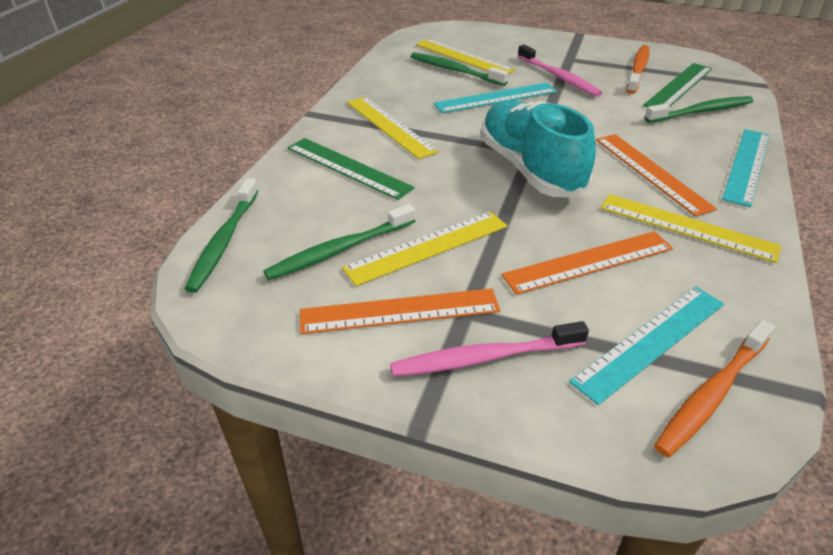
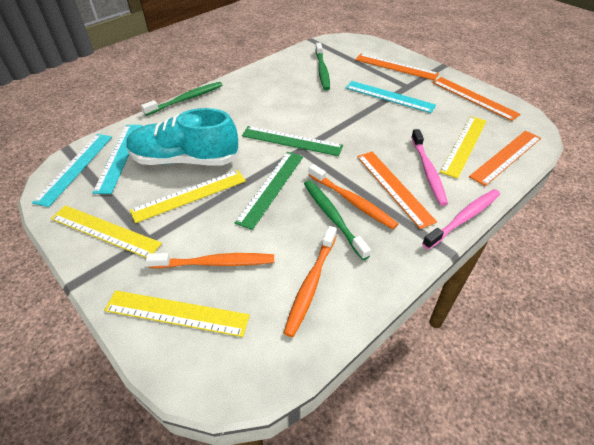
green toothbrush: [184,178,259,293] [263,204,415,280] [410,52,509,86] [645,96,753,123] = 4 -> [141,82,223,116] [304,180,371,260] [315,43,330,90] = 3
orange ruler: [300,288,500,334] [501,231,673,295] [596,134,717,217] = 3 -> [355,54,439,81] [357,152,437,229] [432,77,520,121] [469,130,541,186] = 4
orange toothbrush: [626,45,649,94] [654,319,775,457] = 2 -> [146,253,274,268] [284,226,337,337] [308,164,398,229] = 3

